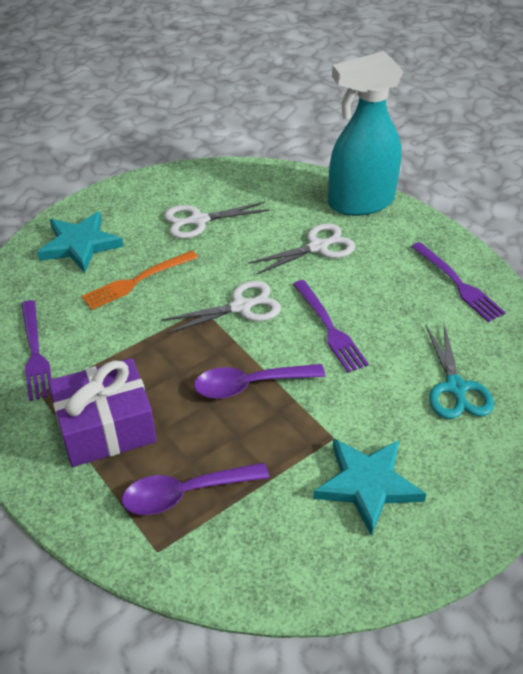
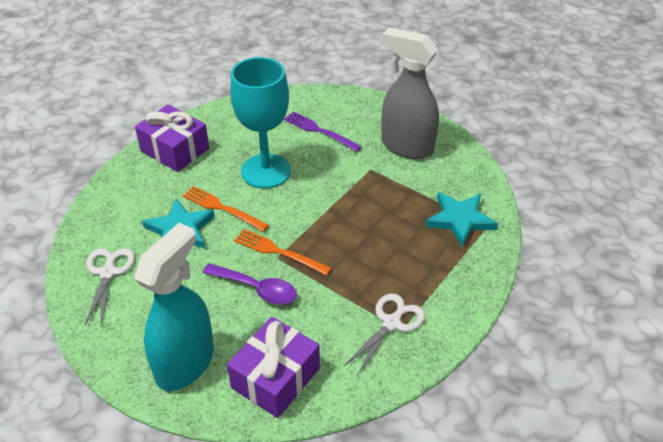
grey spray bottle: none = 0 -> [381,27,439,159] = 1
orange fork: [81,251,198,310] = 1 -> [182,186,269,232] [234,229,332,276] = 2
purple fork: [21,300,52,401] [293,280,369,373] [411,242,506,322] = 3 -> [284,111,362,152] = 1
purple gift: [48,358,156,467] = 1 -> [135,105,209,172] [227,317,320,418] = 2
purple spoon: [122,463,269,515] [194,364,325,399] = 2 -> [203,263,297,304] = 1
turquoise goblet: none = 0 -> [230,57,291,189] = 1
turquoise scissors: [426,324,494,419] = 1 -> none = 0
white scissors: [162,281,281,334] [164,202,270,239] [248,223,355,275] = 3 -> [85,248,135,325] [344,293,425,375] = 2

